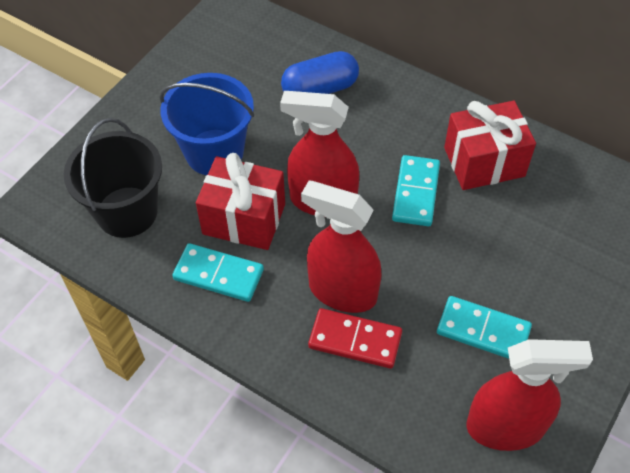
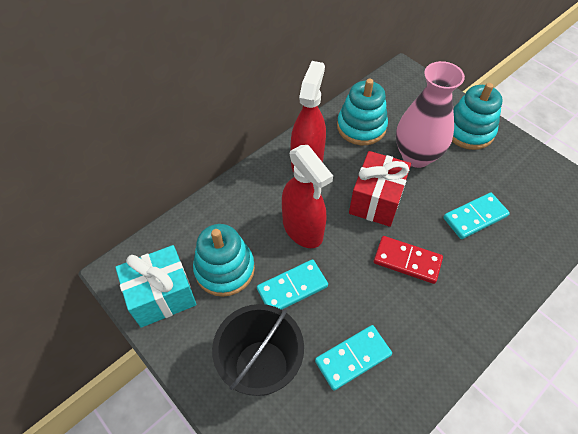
blue bucket: [159,73,254,175] = 1 -> none = 0
blue capsule: [281,51,359,94] = 1 -> none = 0
pink vase: none = 0 -> [396,61,465,168] = 1
red gift: [196,153,285,250] [444,100,536,190] = 2 -> [349,151,411,227] = 1
red spray bottle: [280,91,359,217] [301,181,382,313] [466,339,593,451] = 3 -> [282,145,333,248] [291,61,326,172] = 2
turquoise gift: none = 0 -> [115,245,197,328] = 1
turquoise stacking toy: none = 0 -> [193,224,255,297] [337,79,388,145] [452,83,503,150] = 3

